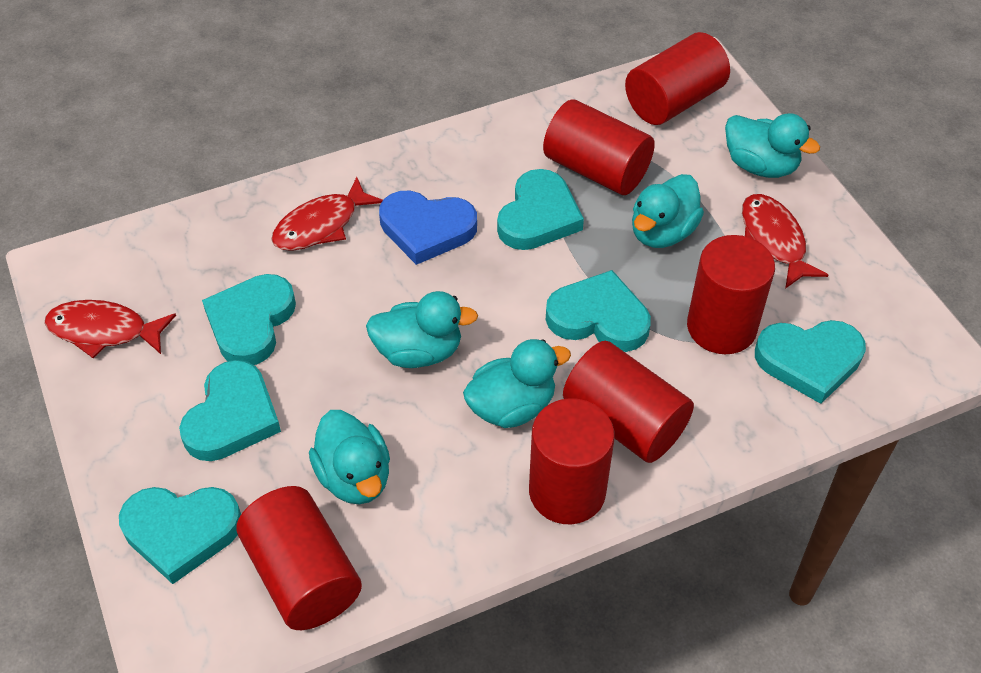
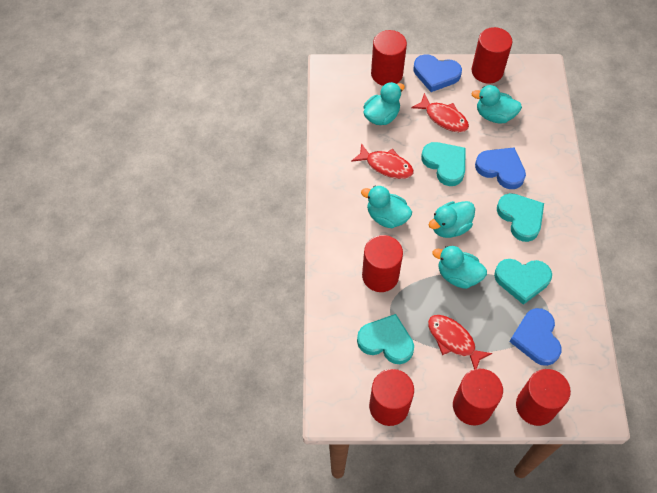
blue heart: [379,191,477,265] = 1 -> [413,54,462,92] [475,148,526,189] [509,308,562,366] = 3
turquoise heart: [119,487,241,584] [179,360,281,461] [202,274,296,365] [497,169,584,250] [546,270,651,352] [755,320,866,404] = 6 -> [357,314,414,364] [421,142,466,186] [494,259,552,305] [497,193,544,242] = 4

